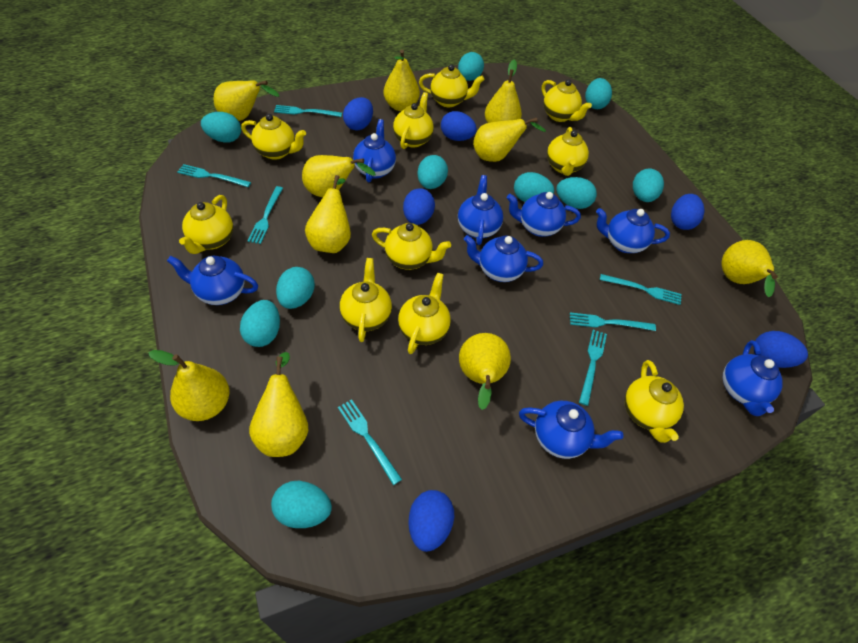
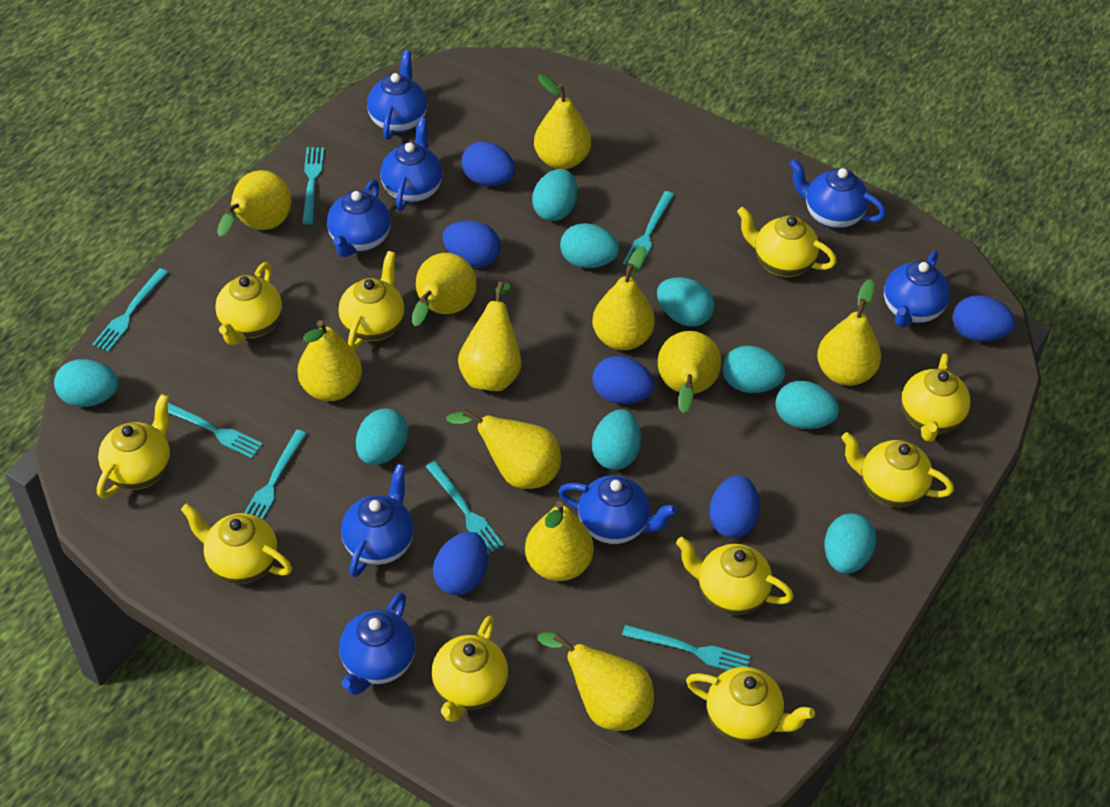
turquoise egg: [201,112,241,143] [240,300,280,347] [271,481,332,528] [276,267,315,309] [417,155,448,189] [458,52,484,81] [514,172,554,202] [556,177,597,209] [585,78,612,109] [633,168,664,202] = 10 -> [54,359,119,407] [356,408,408,465] [532,169,577,221] [560,223,619,268] [592,409,641,470] [657,277,715,327] [722,346,785,393] [775,381,839,429] [824,514,876,574] = 9
yellow pear: [148,350,229,421] [214,80,279,121] [249,352,308,457] [302,155,376,197] [305,175,351,253] [384,50,420,111] [459,333,511,410] [473,118,546,162] [485,60,522,123] [721,240,778,297] = 10 -> [217,170,291,237] [297,320,362,401] [412,253,477,326] [446,409,561,489] [458,282,522,391] [525,501,594,581] [534,74,591,169] [537,632,654,731] [592,246,655,350] [658,331,721,413] [817,279,881,386] = 11

